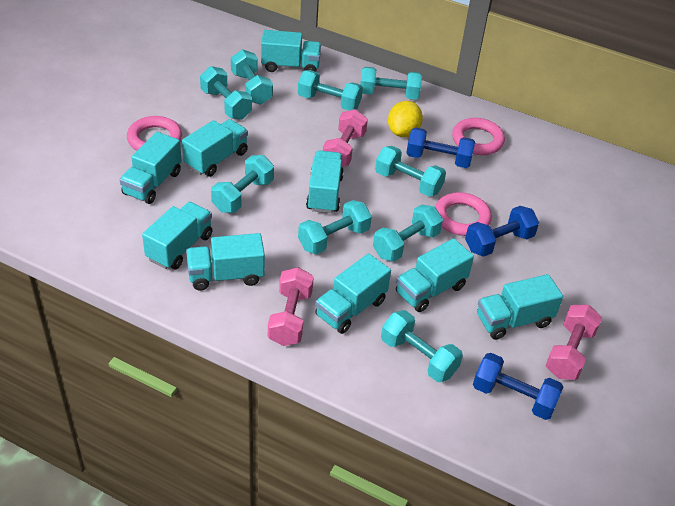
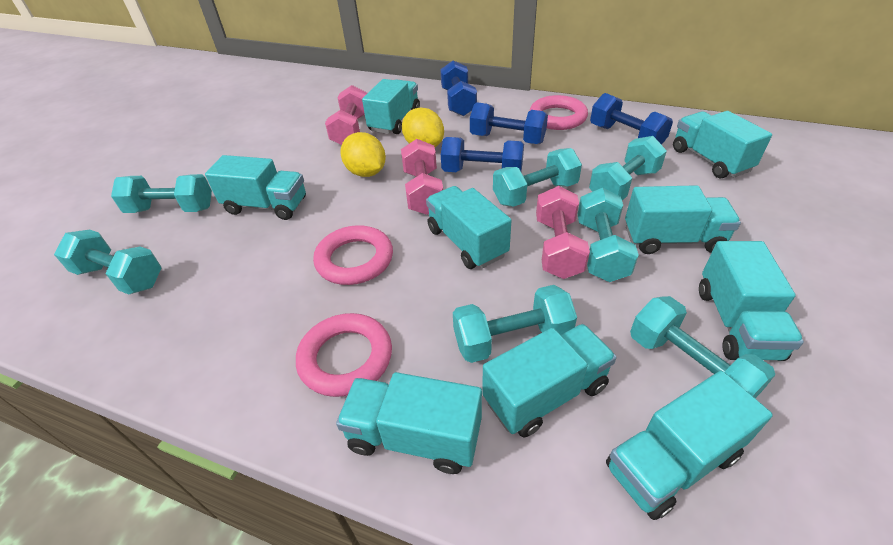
blue dumbbell: [406,127,475,168] [465,206,539,257] [473,353,563,420] = 3 -> [440,60,477,116] [441,137,524,172] [470,102,548,144] [590,93,673,145] = 4
turquoise dumbbell: [200,66,252,120] [211,155,274,213] [231,49,273,105] [298,70,363,111] [298,200,372,255] [360,67,422,100] [373,204,443,262] [375,146,446,197] [381,310,463,382] = 9 -> [54,229,161,294] [111,174,212,213] [453,285,577,363] [493,148,582,207] [577,188,639,282] [589,136,667,200] [630,296,775,398] = 7
yellow lemon: [388,101,423,137] = 1 -> [340,132,386,177] [402,108,444,147] = 2

